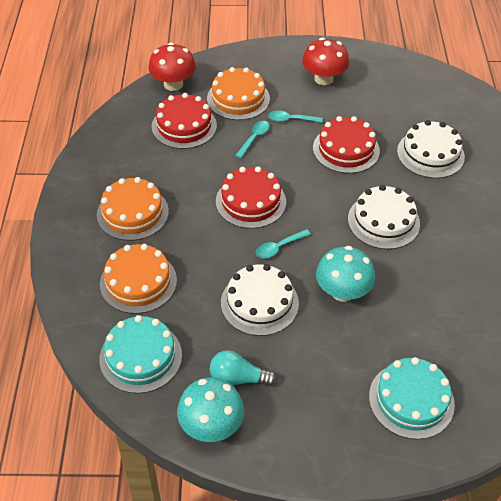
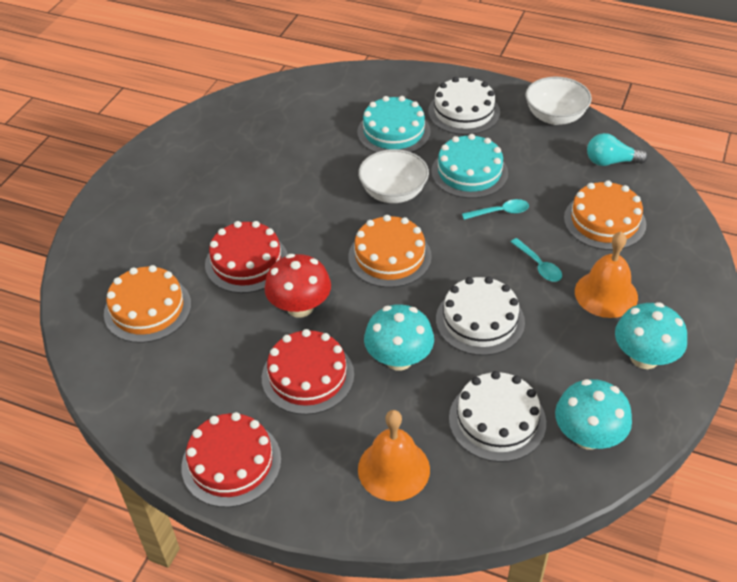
orange bell: none = 0 -> [358,410,430,501] [575,232,638,318] = 2
red mushroom: [148,43,196,91] [302,38,349,85] = 2 -> [264,254,331,318] = 1
turquoise mushroom: [177,377,244,442] [316,246,375,302] = 2 -> [364,304,434,371] [555,379,632,450] [615,302,687,369] = 3
turquoise spoon: [235,121,270,158] [256,229,311,258] [268,111,323,123] = 3 -> [462,199,529,220] [511,238,562,282] = 2
white bowl: none = 0 -> [358,149,429,203] [526,77,592,125] = 2

